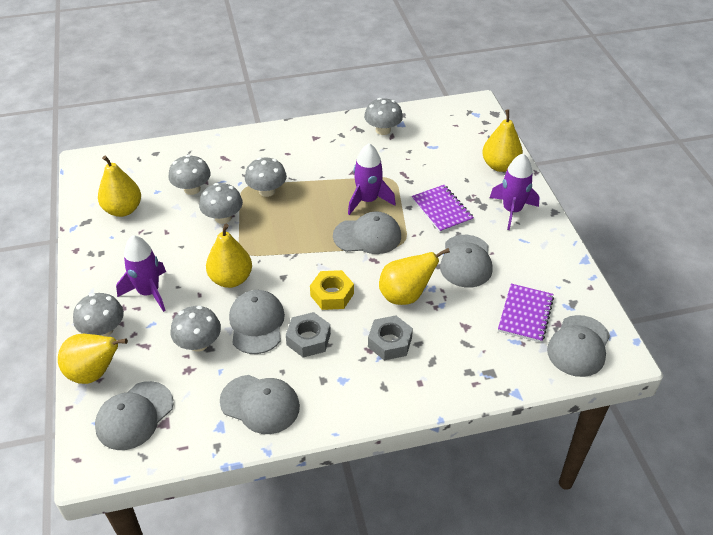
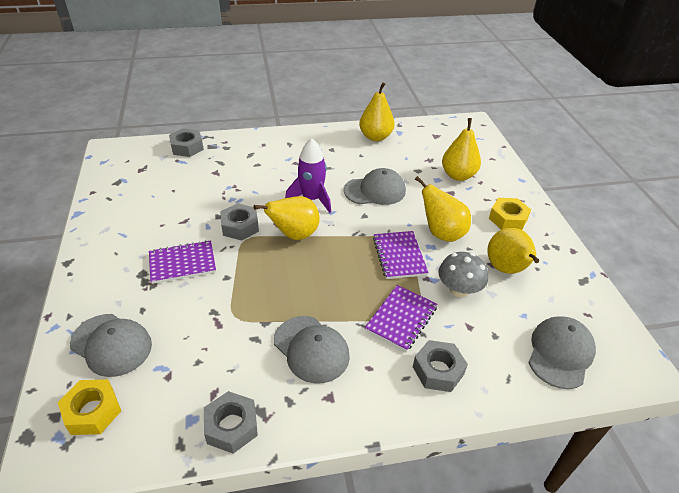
grey cap: [95,381,174,450] [220,375,300,434] [229,290,285,354] [333,211,401,254] [440,235,493,288] [547,315,610,377] = 6 -> [70,314,152,377] [274,316,350,384] [344,168,406,205] [528,316,596,389] = 4
grey mushroom: [73,293,124,337] [168,155,211,195] [171,306,221,352] [199,183,243,224] [245,157,287,197] [364,98,403,135] = 6 -> [438,252,488,297] = 1
grey nut: [286,312,331,357] [368,315,413,360] = 2 -> [169,128,204,157] [204,391,258,454] [220,203,259,241] [413,340,468,392] = 4
purple notebook: [412,185,474,233] [498,284,554,342] = 2 -> [149,240,216,284] [365,285,437,352] [373,231,429,279] = 3
purple rocket: [116,235,166,312] [348,143,396,215] [490,153,540,230] = 3 -> [285,138,331,213] = 1
yellow nut: [310,270,354,310] = 1 -> [57,379,121,435] [489,198,531,230] = 2

